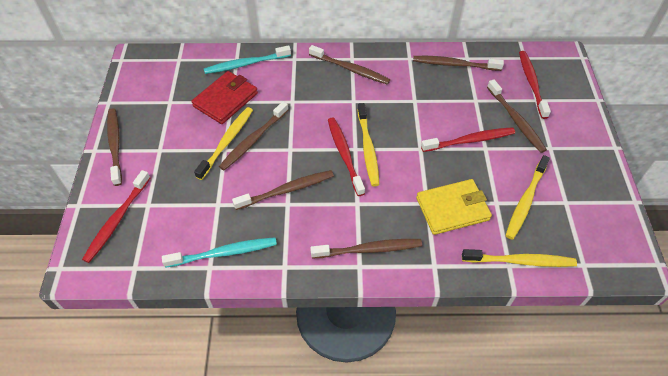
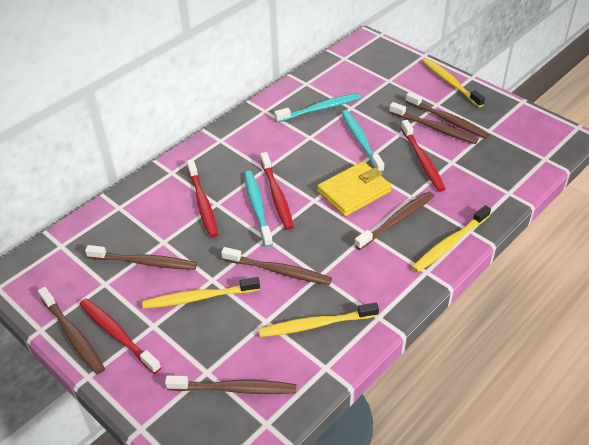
red wallet: [191,71,258,124] = 1 -> none = 0
turquoise toothbrush: [162,237,277,268] [204,45,291,74] = 2 -> [244,171,273,247] [274,93,361,122] [341,110,384,172] = 3

